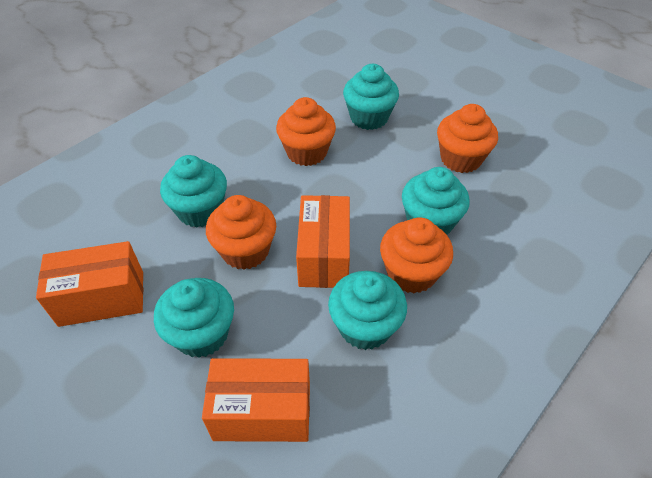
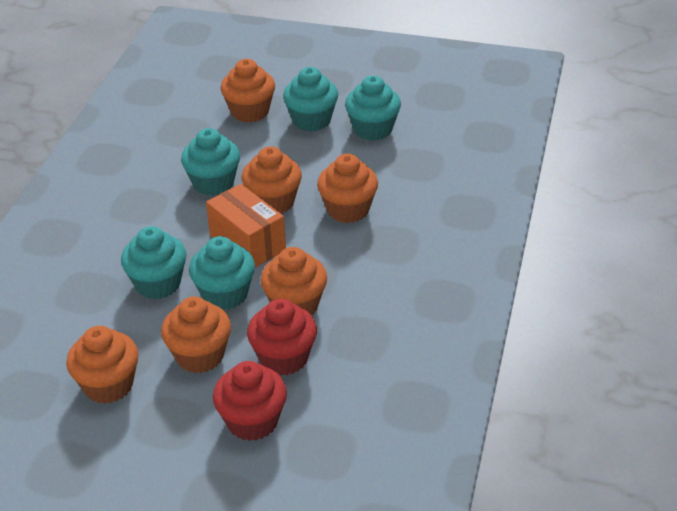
orange box: [36,241,143,327] [202,358,310,442] [296,195,350,288] = 3 -> [206,184,286,268] = 1
orange cupcake: [206,195,276,270] [276,97,336,166] [380,217,453,293] [437,104,498,173] = 4 -> [66,326,139,404] [161,297,231,373] [220,59,275,123] [242,146,302,214] [260,247,327,315] [317,154,378,223] = 6
red cupcake: none = 0 -> [213,361,287,441] [247,299,317,376] = 2

